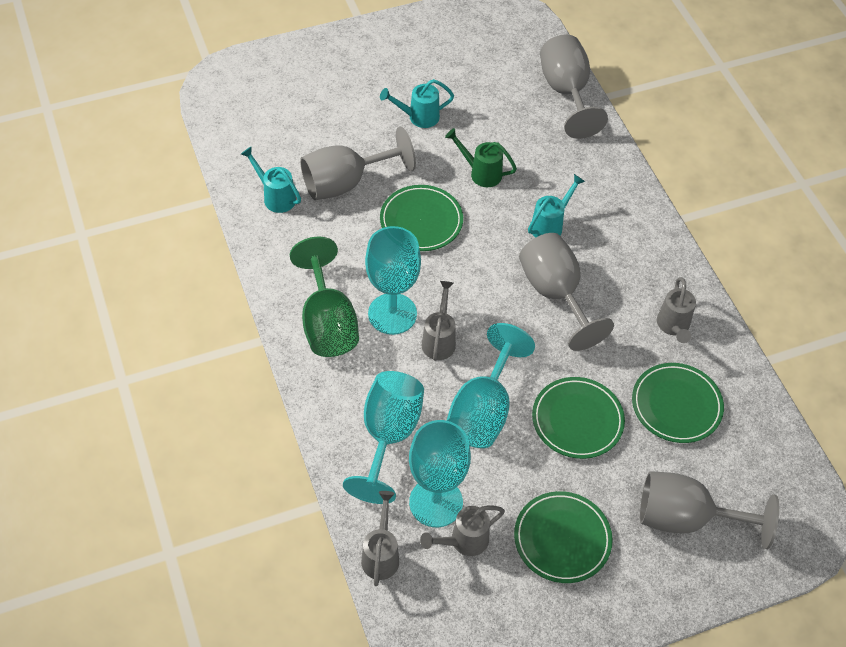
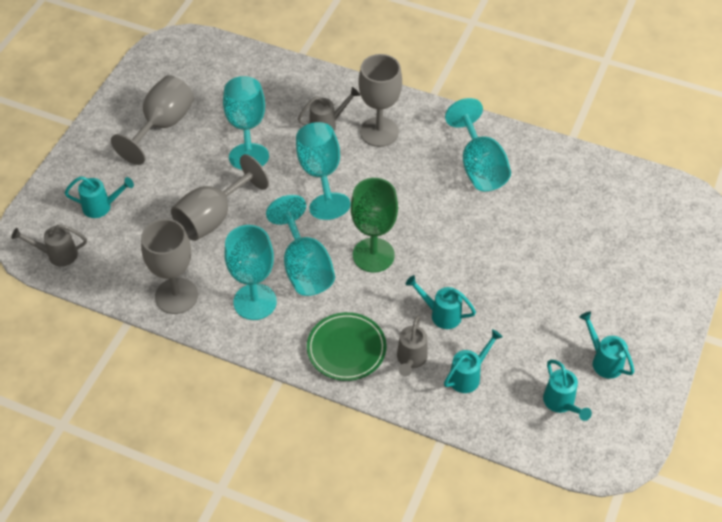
green plate: [380,185,463,251] [514,491,613,583] [532,377,625,459] [632,363,724,443] = 4 -> [307,312,386,381] = 1
green watering can: [445,128,517,187] = 1 -> none = 0
grey watering can: [361,491,399,586] [420,505,505,556] [422,281,456,361] [657,277,696,343] = 4 -> [12,224,87,267] [298,87,360,131] [397,316,428,376] = 3
turquoise goblet: [343,371,424,504] [365,226,421,335] [409,420,471,527] [446,323,535,448] = 4 -> [223,76,269,170] [224,225,277,320] [266,195,335,296] [296,122,351,220] [445,98,511,191] = 5
turquoise watering can: [241,147,301,213] [380,79,454,128] [528,174,585,238] = 3 -> [65,176,134,218] [406,275,476,329] [444,329,503,393] [543,360,592,421] [579,311,634,379] = 5

